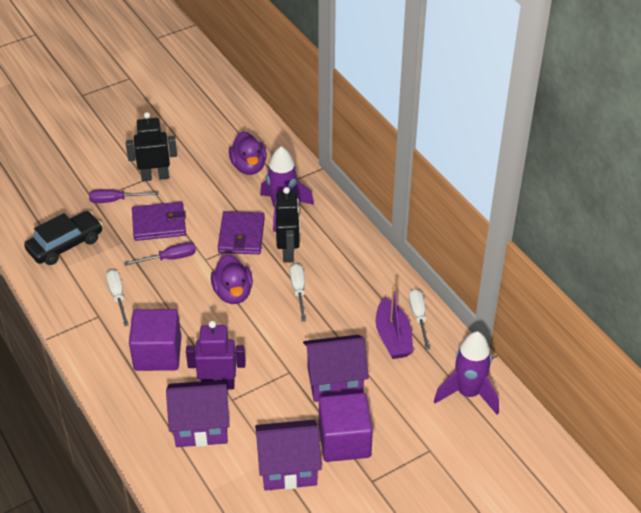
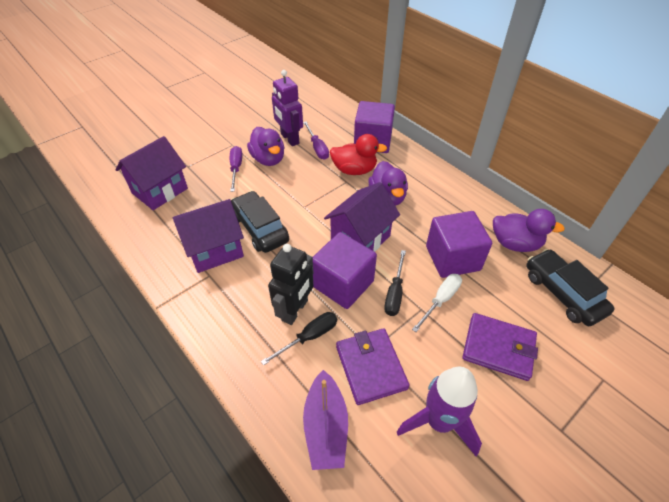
black car: [24,211,103,265] = 1 -> [231,191,289,253] [526,249,614,326] = 2
black robot: [126,112,177,181] [275,187,300,263] = 2 -> [268,244,314,325] = 1
black screwdriver: none = 0 -> [261,312,337,366] [384,250,406,316] = 2
purple cube: [129,309,181,371] [319,393,373,462] = 2 -> [313,232,377,309] [354,101,395,153] [426,211,492,278] = 3
purple duck: [211,254,253,304] [229,131,267,175] = 2 -> [247,127,285,166] [369,161,408,206] [493,209,565,252] = 3
purple rocket: [260,146,314,232] [434,331,499,414] = 2 -> [397,367,482,456] = 1
red duck: none = 0 -> [330,134,387,175] = 1
white screwdriver: [106,270,129,326] [290,263,306,322] [409,289,430,349] = 3 -> [412,274,462,332] = 1

